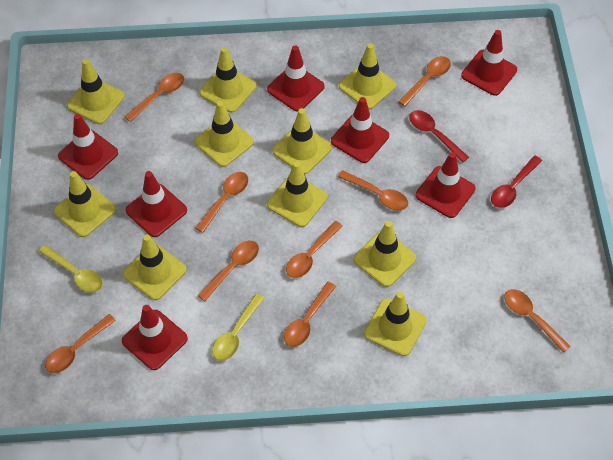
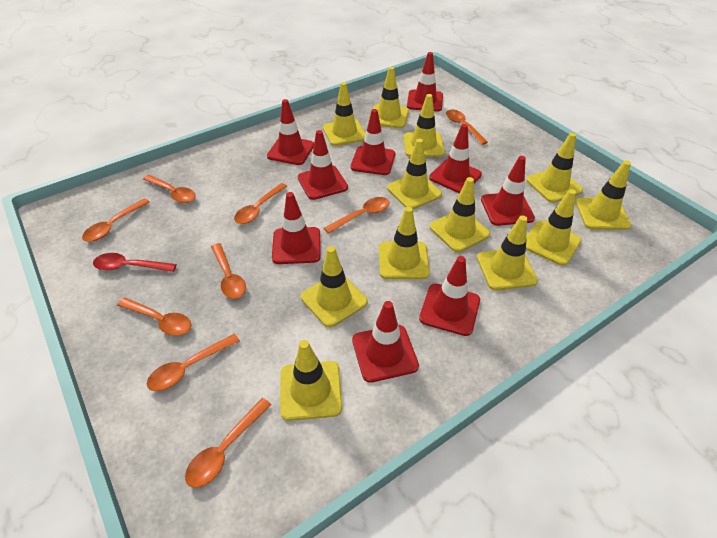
red spoon: [409,110,469,163] [491,156,542,208] = 2 -> [93,253,177,272] = 1
red traffic cone: [58,114,118,180] [122,305,188,370] [125,171,187,237] [267,45,325,111] [331,97,389,163] [416,152,476,218] [461,30,517,96] = 7 -> [267,99,314,165] [272,192,321,264] [298,130,348,200] [351,109,395,175] [352,301,419,383] [407,52,443,111] [419,256,480,336] [429,124,482,193] [481,156,535,226] = 9
yellow spoon: [38,245,103,293] [212,293,265,361] = 2 -> none = 0
yellow traffic cone: [54,171,116,237] [67,59,125,124] [123,234,187,300] [195,101,254,167] [199,47,256,113] [267,161,327,227] [272,108,332,174] [339,43,396,109] [353,221,416,287] [364,292,427,356] = 10 -> [280,340,342,421] [301,246,368,328] [323,82,366,146] [369,67,409,128] [379,207,430,279] [387,139,442,209] [403,94,445,157] [430,177,490,252] [477,215,538,291] [526,133,583,203] [526,189,581,266] [575,161,631,230] = 12

